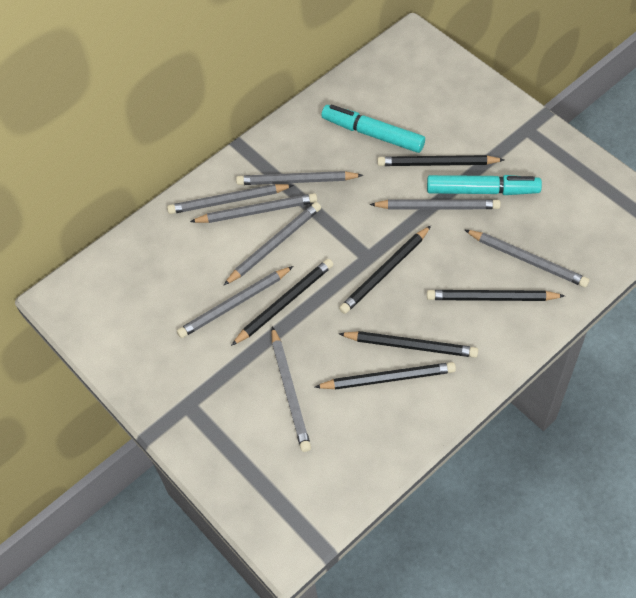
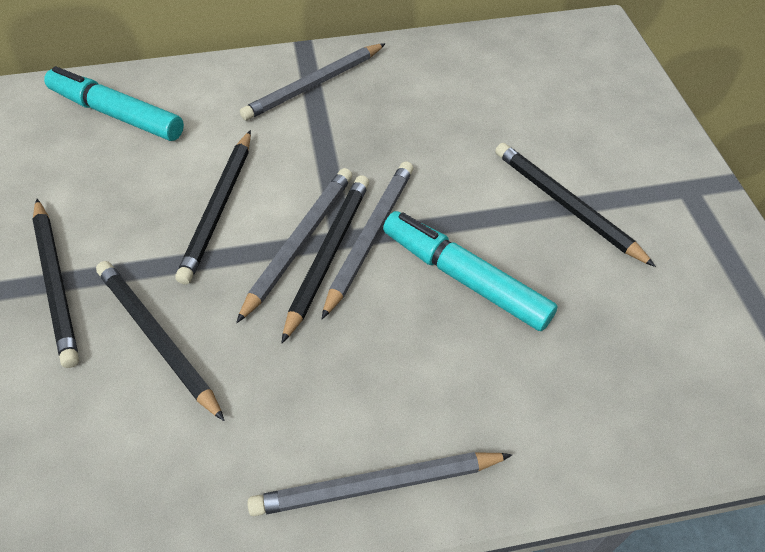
black pencil: [231,259,333,346] [315,362,456,390] [339,226,431,314] [339,331,478,358] [377,155,505,166] [427,290,565,301] = 6 -> [32,199,79,368] [96,261,224,421] [176,130,251,284] [282,175,369,343] [495,143,656,267] = 5
grey pencil: [167,184,294,214] [177,266,294,338] [190,193,317,223] [224,202,321,285] [236,171,363,185] [271,326,311,452] [370,199,501,209] [465,230,589,287] = 8 -> [236,168,352,323] [240,43,386,121] [247,452,512,516] [322,161,413,319] = 4

